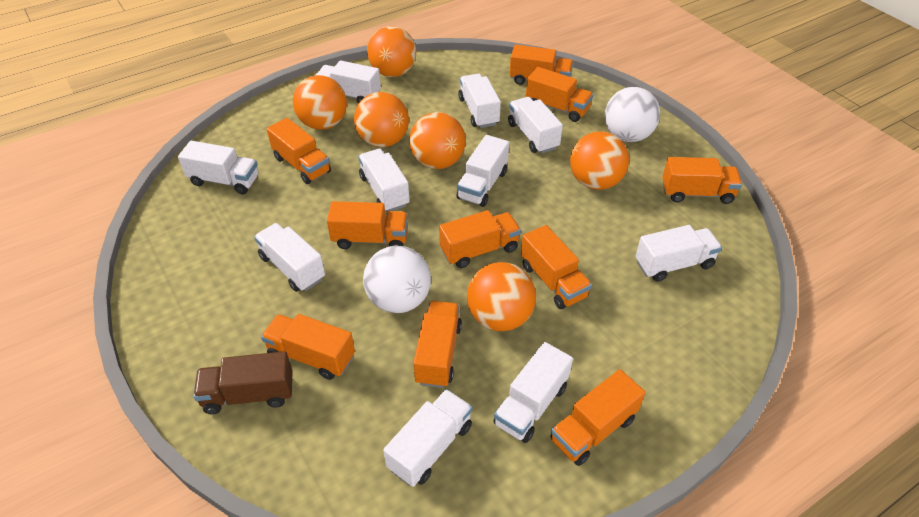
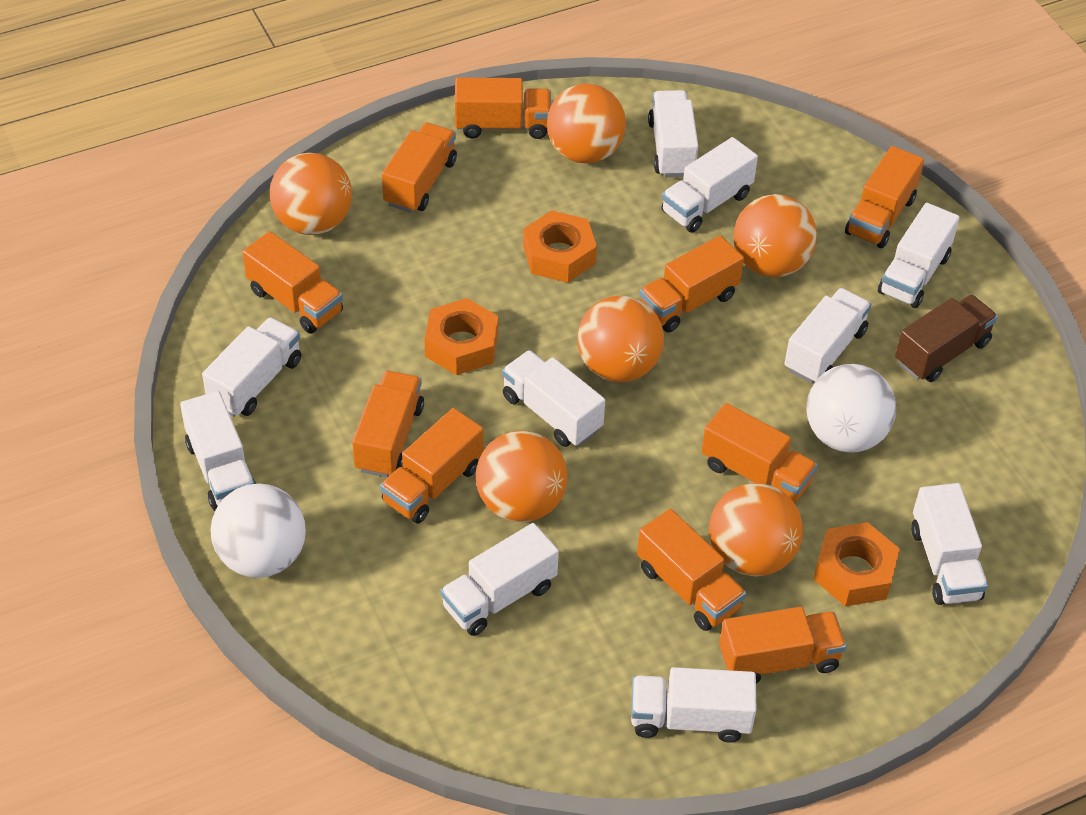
orange nut: none = 0 -> [425,298,498,375] [523,210,597,283] [813,522,900,607] = 3

